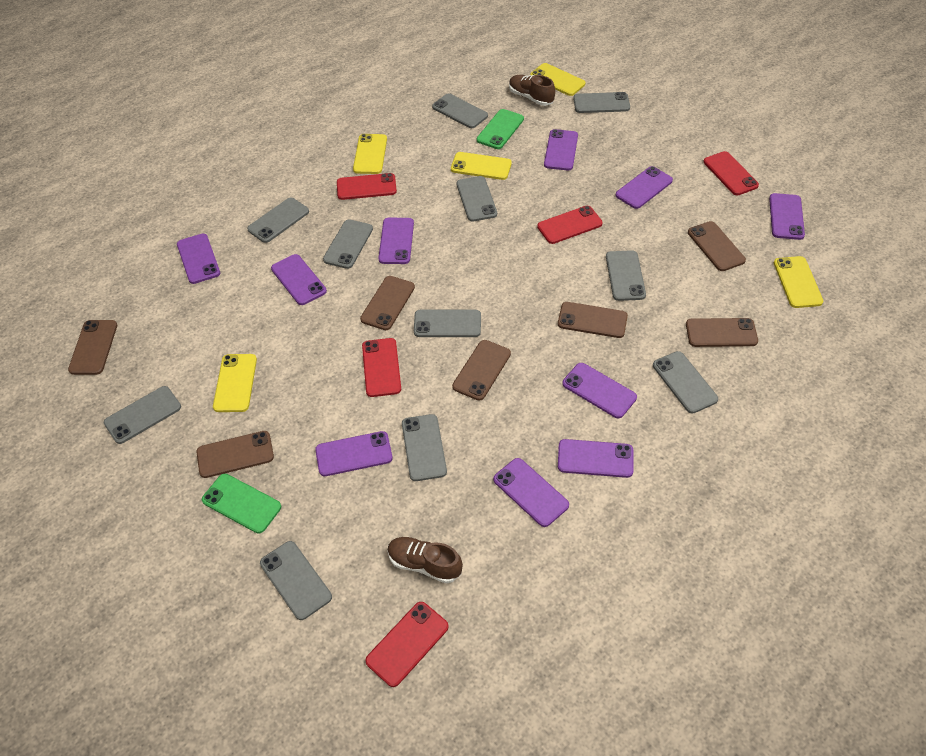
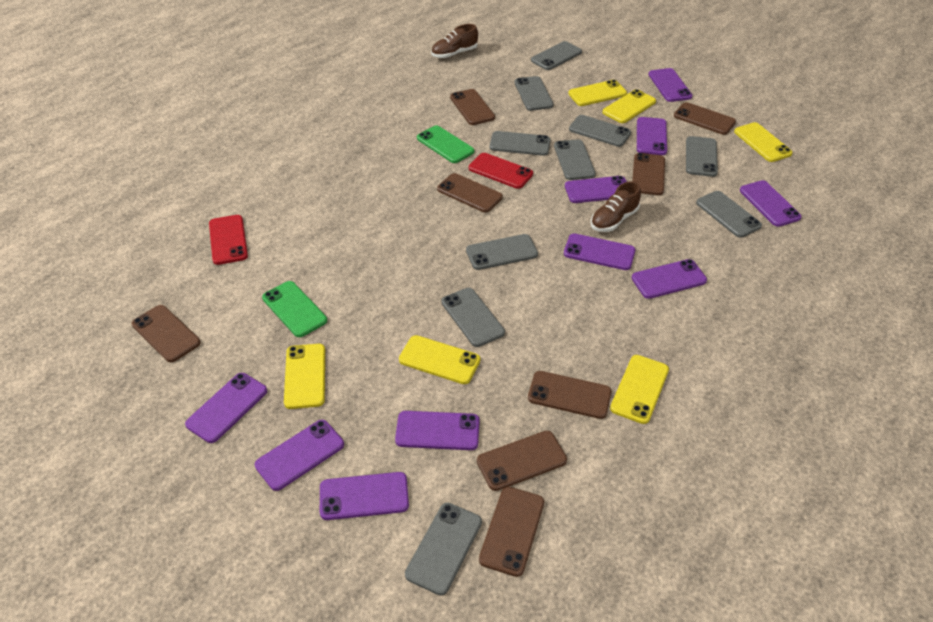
brown phone: [68,320,117,375] [197,431,274,478] [360,276,415,330] [452,340,511,401] [558,302,628,338] [686,318,758,347] [688,221,746,271] = 7 -> [132,305,201,362] [437,173,503,212] [450,89,495,125] [477,431,567,491] [479,487,544,577] [528,371,612,419] [632,153,665,195] [674,102,736,135] = 8
grey phone: [104,386,181,444] [247,198,309,243] [260,541,332,620] [323,219,373,269] [402,414,447,481] [414,309,481,337] [432,93,488,128] [457,176,497,221] [573,92,630,113] [606,250,646,301] [653,351,718,414] = 11 -> [405,503,482,595] [441,288,505,347] [466,234,538,270] [490,131,551,156] [514,76,554,111] [531,41,582,70] [554,139,596,180] [569,115,631,147] [686,136,718,177] [696,191,762,238] = 10
red phone: [337,173,397,200] [362,338,401,397] [365,602,449,687] [537,206,603,244] [704,151,759,195] = 5 -> [209,215,248,265] [469,153,533,189] = 2
yellow phone: [213,354,257,412] [353,134,387,174] [451,152,512,180] [530,63,585,96] [774,256,823,308] = 5 -> [284,344,325,409] [399,335,480,384] [568,80,627,106] [602,89,656,123] [610,355,669,424] [734,122,793,162] = 6

